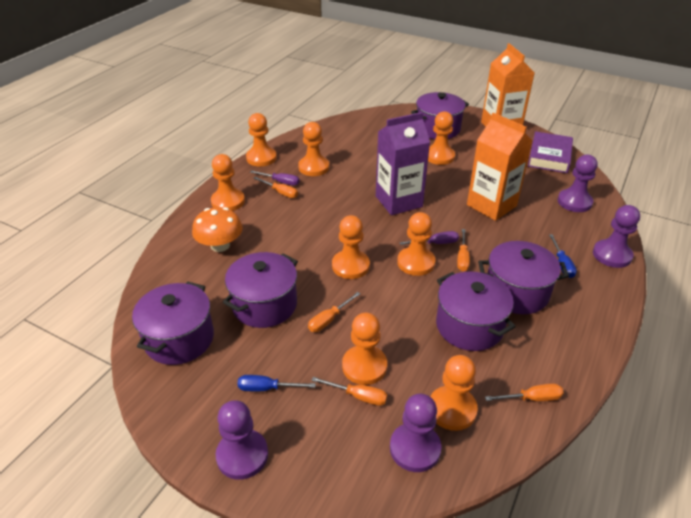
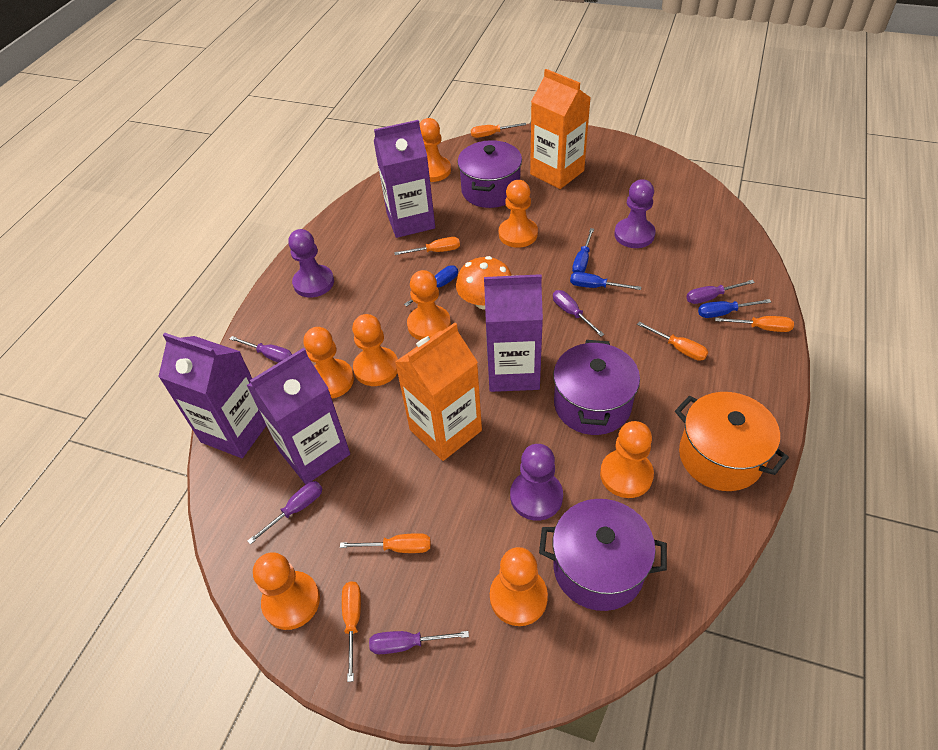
blue screwdriver: [237,375,316,391] [549,234,577,278] = 2 -> [404,265,458,306] [570,272,641,290] [572,228,594,273] [698,299,771,318] = 4
orange pot: none = 0 -> [675,392,789,491] = 1
orange screwdriver: [253,177,298,198] [308,292,360,332] [311,377,387,406] [457,229,470,271] [485,383,564,401] = 5 -> [340,533,431,553] [342,581,361,682] [394,237,460,255] [471,123,526,138] [637,322,708,361] [715,316,794,332] = 6
purple book: [528,131,573,173] = 1 -> none = 0
purple carton: [376,112,430,215] = 1 -> [158,333,266,458] [246,348,350,484] [374,120,435,238] [484,274,543,392] = 4
purple pawn: [216,400,268,480] [390,394,442,472] [558,155,598,212] [593,205,640,268] = 4 -> [288,229,334,298] [510,444,563,521] [614,179,655,248] = 3
purple pot: [132,281,214,365] [223,252,298,328] [411,92,469,139] [436,272,516,351] [478,241,569,314] = 5 -> [458,140,522,208] [539,499,667,611] [553,340,640,435] = 3
purple screwdriver: [250,170,299,185] [399,231,459,245] = 2 -> [230,336,292,363] [248,481,322,545] [369,631,469,654] [553,290,605,337] [686,280,755,304] = 5

